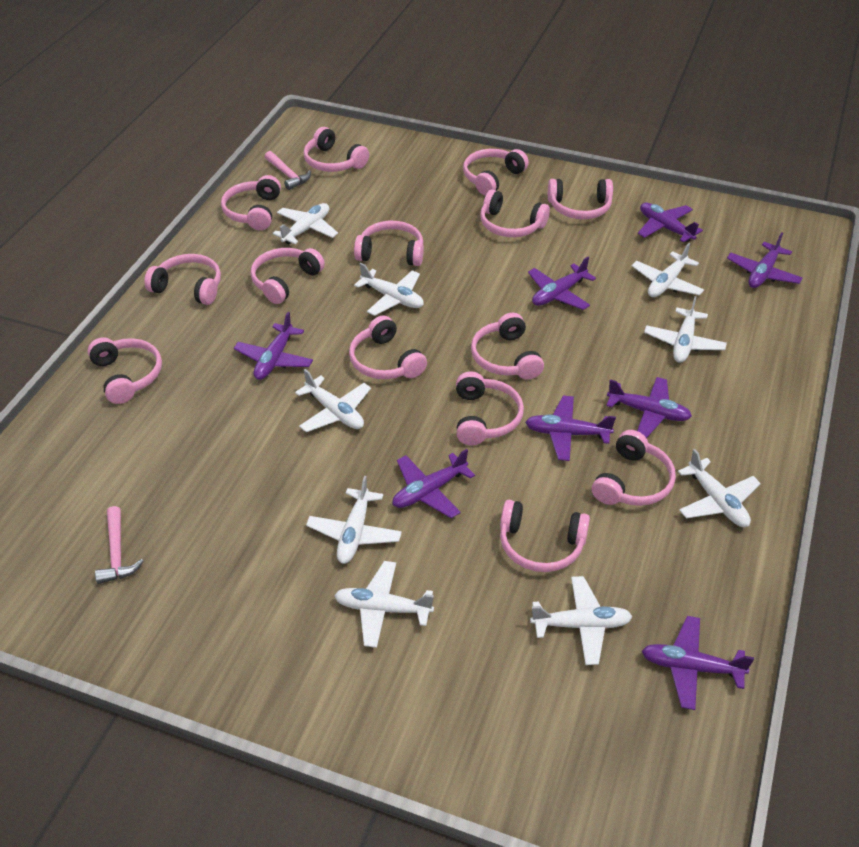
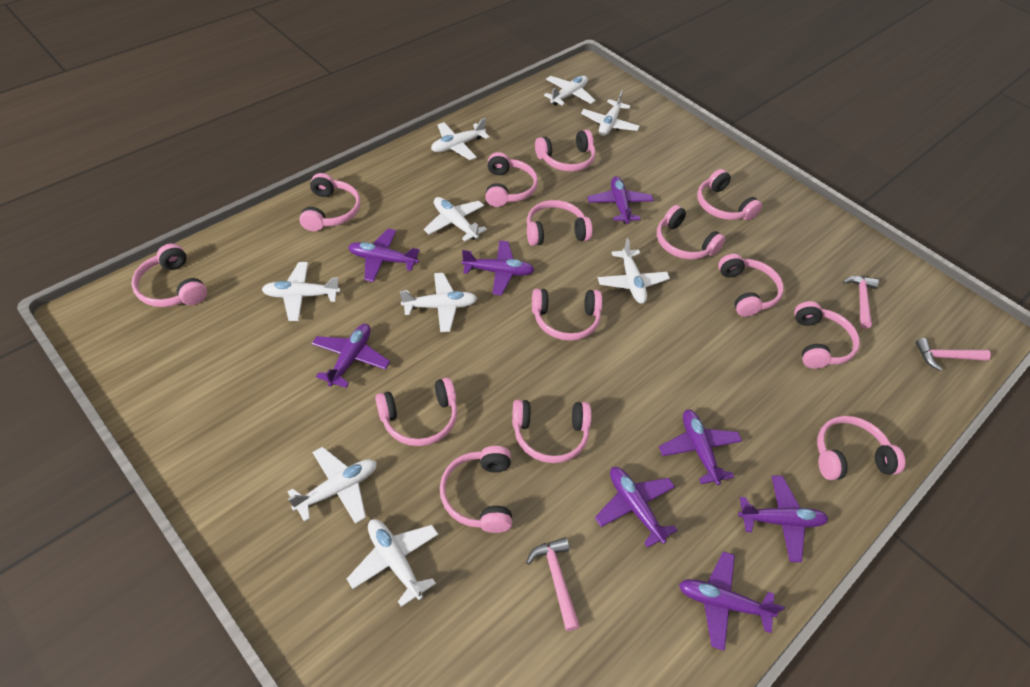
pink hammer: [95,506,144,584] [265,151,311,190] = 2 -> [526,537,580,631] [843,276,879,329] [916,338,991,371] = 3

